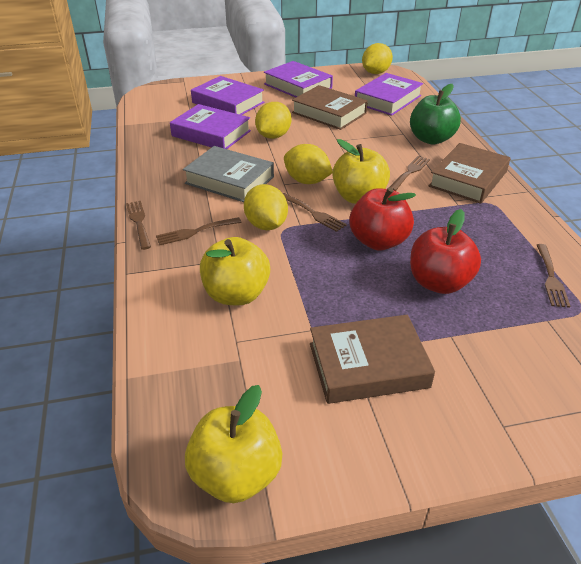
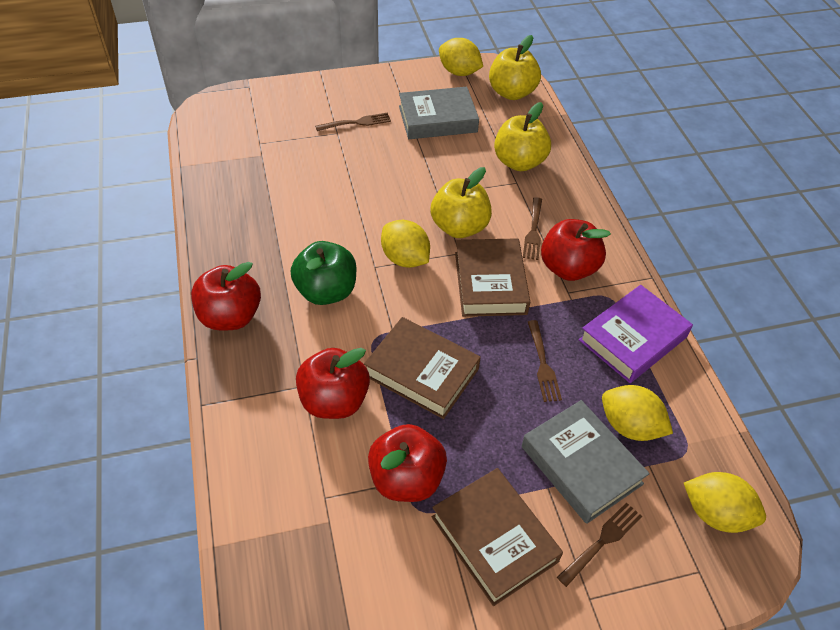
brown fork: [126,201,151,250] [156,217,242,245] [283,193,347,232] [390,156,430,191] [537,244,570,308] = 5 -> [315,112,391,131] [523,197,542,260] [528,320,562,402] [557,502,642,587] = 4
grey book: [183,146,274,202] = 1 -> [399,87,479,139] [522,400,650,524] = 2
purple book: [170,104,251,149] [191,76,264,115] [264,61,333,98] [355,73,423,116] = 4 -> [579,285,693,383] = 1
red apple: [349,187,416,250] [410,209,481,294] = 2 -> [191,262,261,330] [296,348,370,419] [368,424,447,502] [541,219,611,281] = 4

